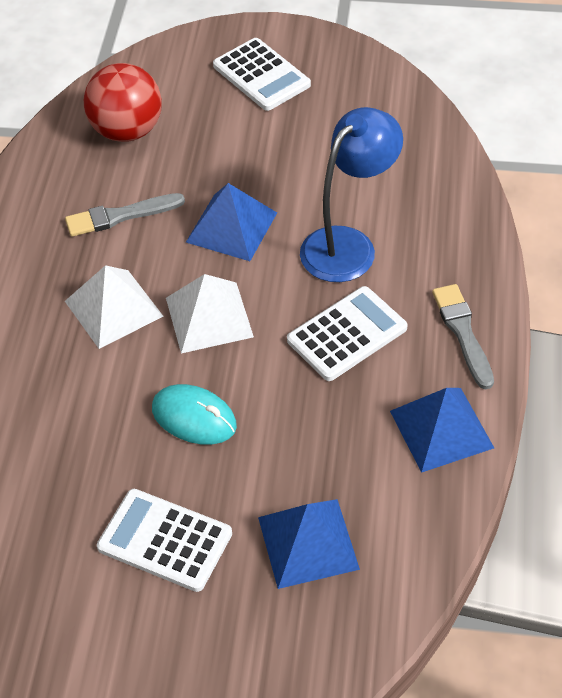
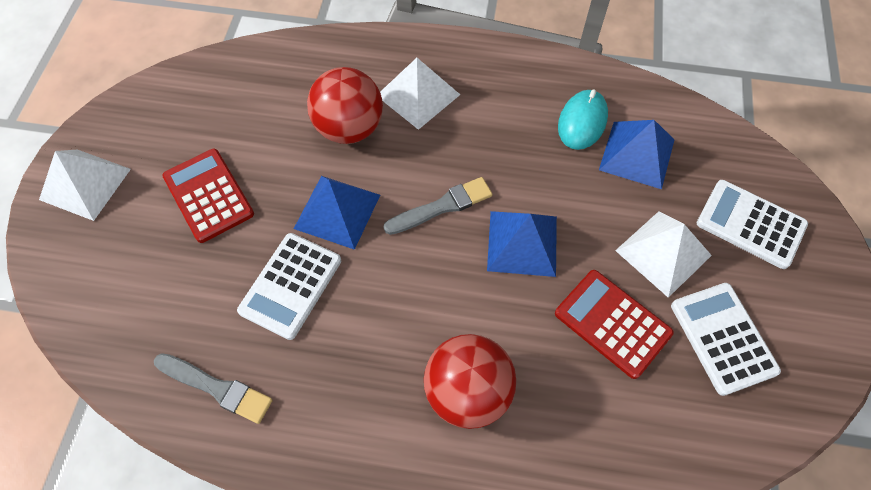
blue lamp: [300,107,403,282] = 1 -> none = 0
red ball: [84,63,162,142] = 1 -> [307,67,383,144] [424,334,516,429] = 2
red calculator: none = 0 -> [162,149,254,243] [555,270,674,379] = 2
white pyramid: [65,265,163,349] [166,274,254,353] = 2 -> [39,150,131,221] [380,58,460,130] [615,211,712,298] = 3

